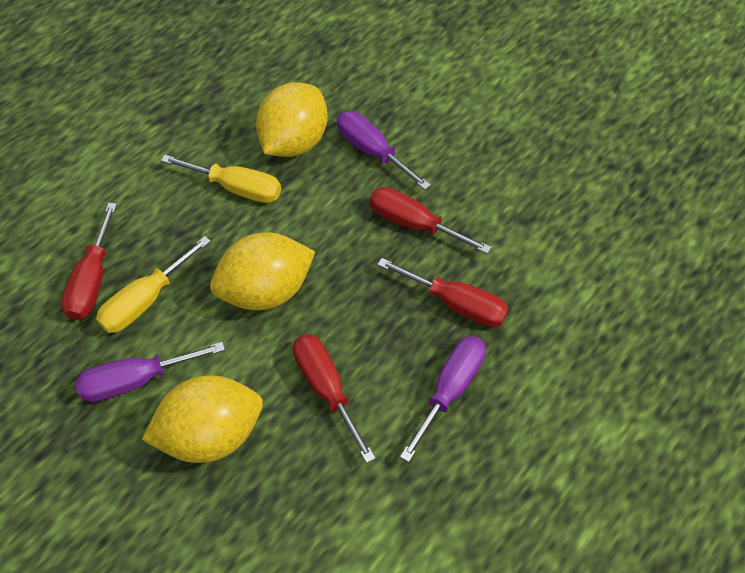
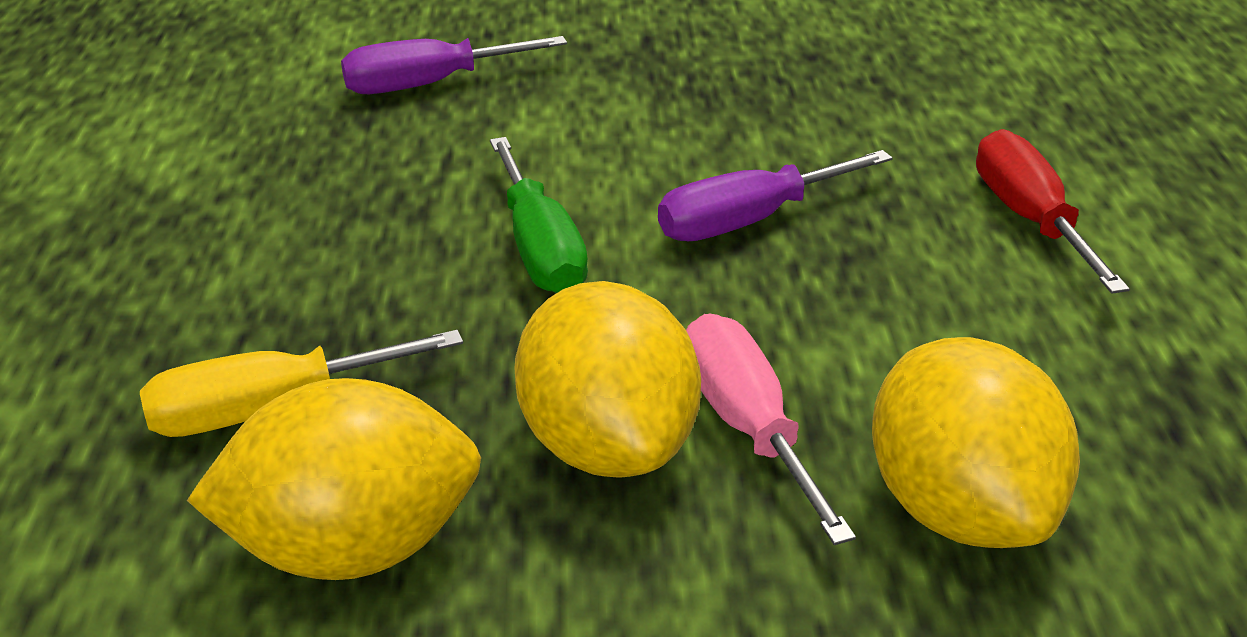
green screwdriver: none = 0 -> [490,137,588,293] = 1
pink screwdriver: none = 0 -> [686,314,856,545] = 1
purple screwdriver: [76,342,225,402] [337,111,431,190] [400,336,486,462] = 3 -> [341,36,567,94] [658,150,893,241] = 2
red screwdriver: [61,203,117,320] [293,334,376,463] [370,187,492,254] [378,258,508,327] = 4 -> [976,129,1130,294] = 1
yellow screwdriver: [96,236,211,333] [161,155,281,203] = 2 -> [140,330,463,437] = 1

